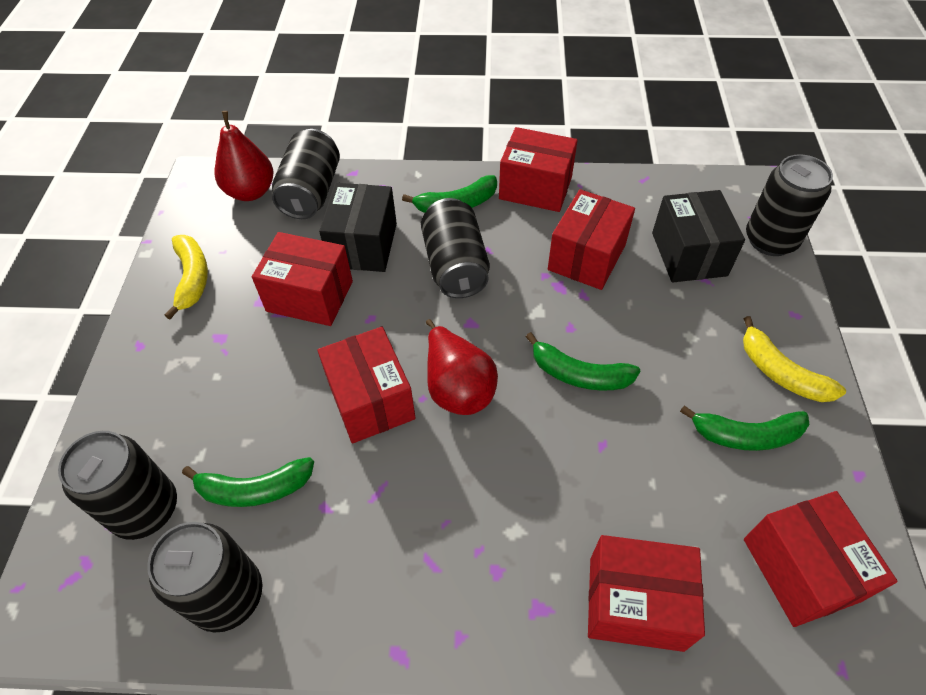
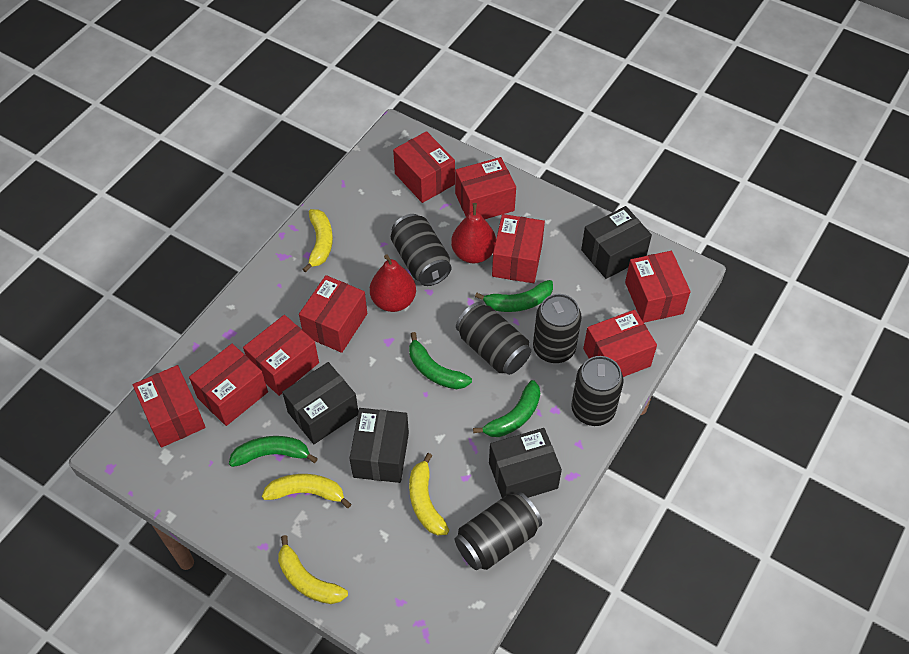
black box: [319,183,397,272] [652,190,745,283] = 2 -> [282,362,358,444] [350,408,409,483] [489,428,562,498] [581,206,652,279] = 4
red box: [252,232,353,326] [317,327,416,443] [499,127,578,212] [548,189,635,290] [588,535,705,652] [744,491,898,627] = 6 -> [133,365,206,448] [189,344,268,426] [243,315,319,396] [299,275,367,353] [393,131,455,203] [455,157,516,219] [492,214,545,283] [583,310,657,377] [625,251,691,323] = 9
yellow banana: [165,235,208,319] [743,316,846,402] = 2 -> [262,474,351,508] [278,535,348,604] [302,209,333,273] [409,453,449,535] = 4

